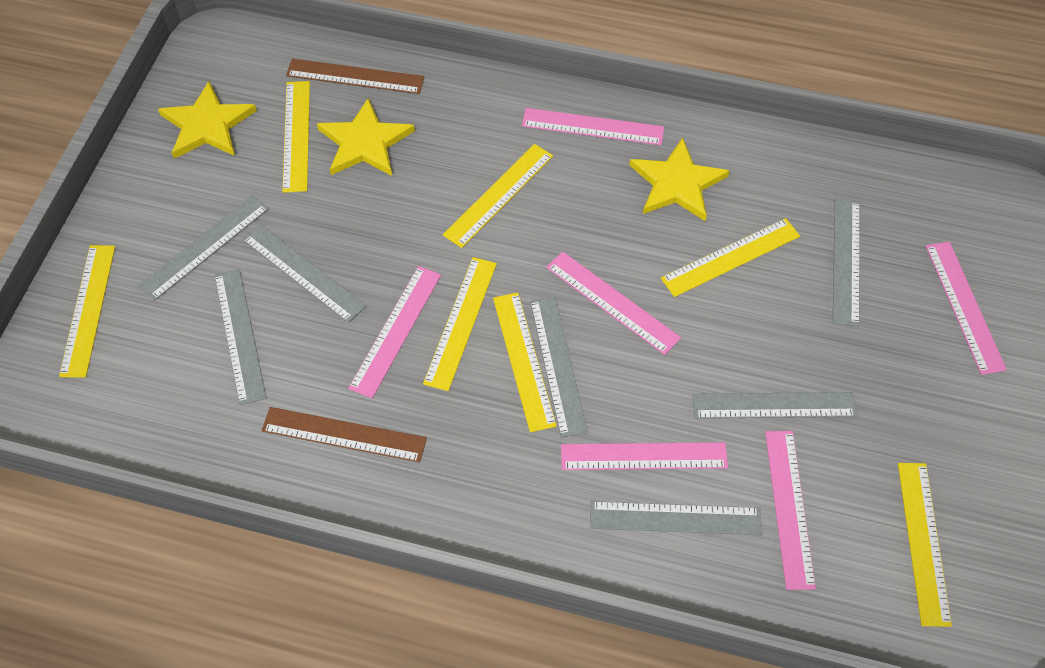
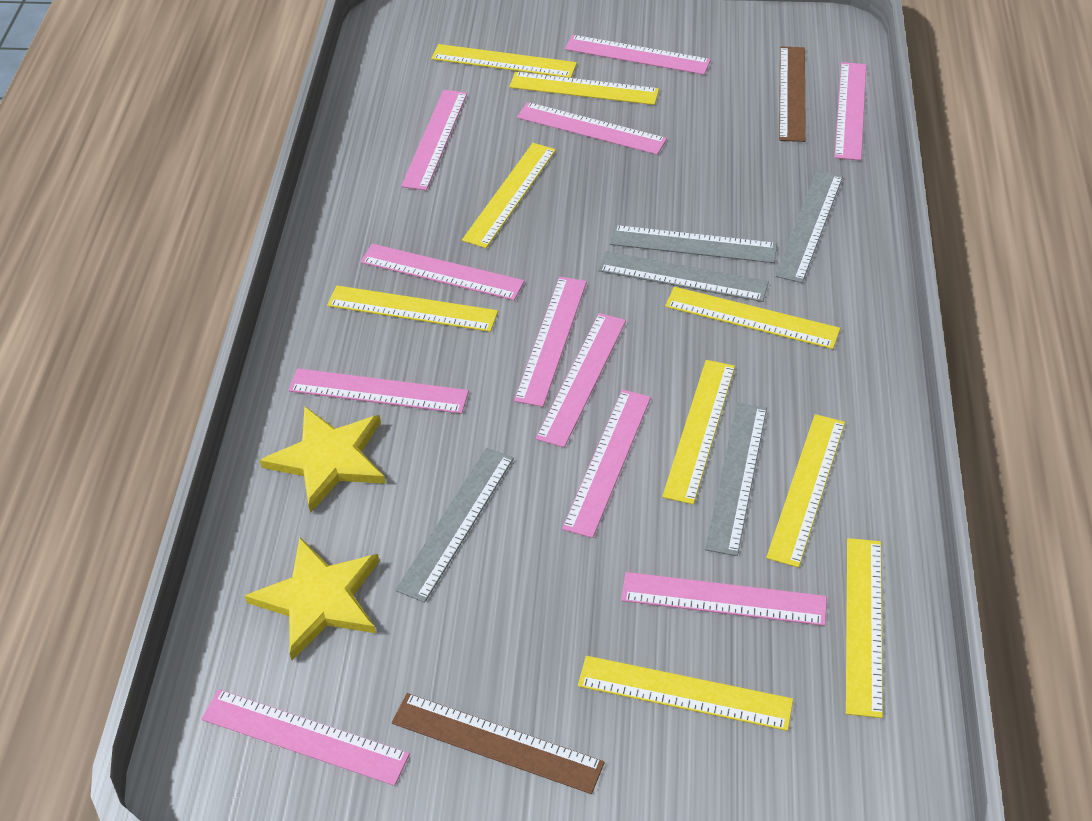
grey ruler: [138,195,269,301] [214,269,267,405] [242,224,366,323] [530,297,588,438] [590,501,762,535] [692,392,857,419] [833,199,860,326] = 7 -> [395,448,514,603] [598,251,769,302] [609,225,777,263] [705,403,767,556] [775,170,843,283] = 5
pink ruler: [348,266,441,398] [522,108,664,145] [546,252,681,355] [561,442,728,470] [765,431,816,590] [926,242,1007,375] = 6 -> [202,689,410,786] [289,368,469,414] [361,244,525,300] [401,90,467,191] [514,277,587,407] [517,102,667,155] [536,313,626,447] [562,390,651,538] [565,35,711,75] [621,572,827,626] [834,62,866,161] = 11
yellow ruler: [59,245,115,378] [282,81,310,193] [423,257,497,391] [443,144,553,248] [493,292,557,432] [661,218,800,297] [898,463,952,627] = 7 -> [327,285,498,332] [431,44,577,78] [462,143,556,248] [509,72,659,105] [578,656,793,731] [662,360,735,504] [665,287,840,349] [766,414,845,568] [846,538,883,718] = 9
yellow star: [158,81,257,159] [317,98,415,176] [629,137,730,221] = 3 -> [245,537,379,660] [260,406,386,513] = 2

